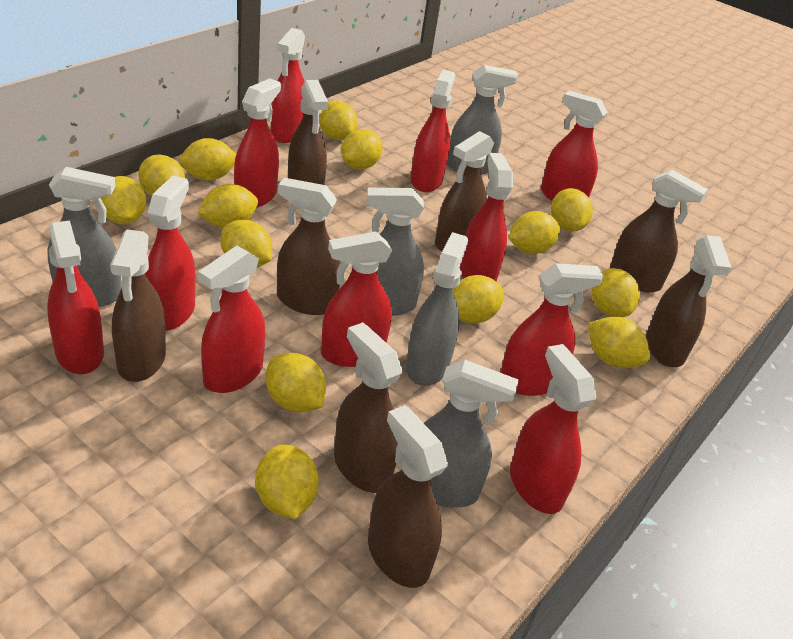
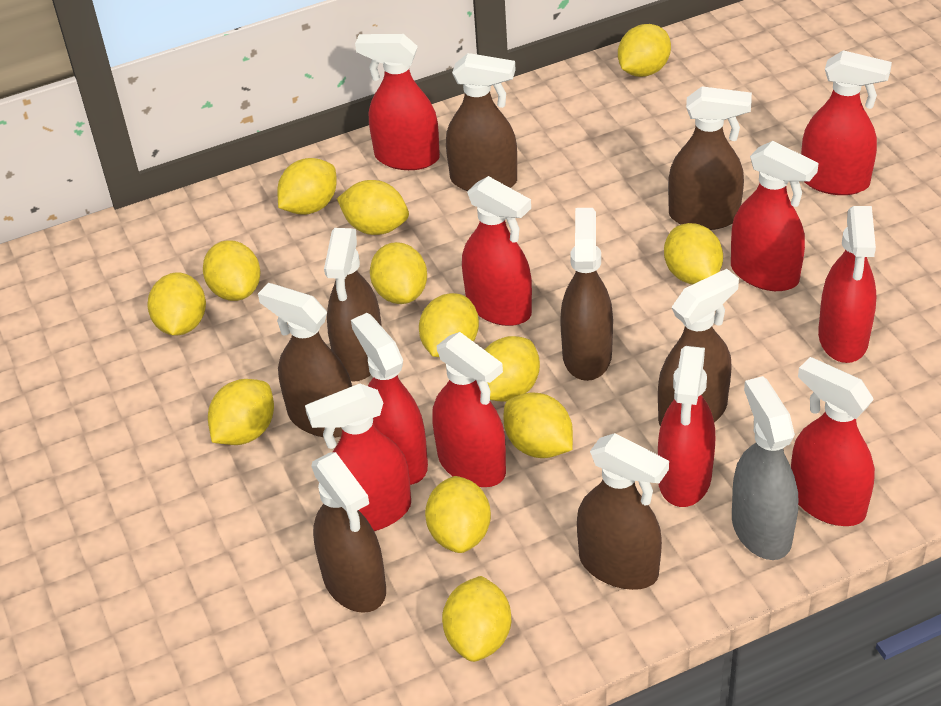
grey spray bottle: [47,167,122,307] [367,188,424,316] [406,232,468,386] [424,360,519,508] [447,65,518,175] = 5 -> [732,376,798,560] = 1
red spray bottle: [47,220,104,374] [145,176,195,331] [199,246,265,393] [234,78,281,208] [271,28,305,143] [321,231,392,367] [410,70,455,192] [459,153,513,282] [500,263,604,396] [510,344,597,514] [541,91,608,201] = 11 -> [305,384,411,531] [351,313,428,485] [355,34,440,170] [432,332,506,487] [462,176,532,326] [658,346,715,507] [731,141,819,291] [791,357,875,526] [801,50,892,195] [818,206,876,363] = 10
yellow lemon: [100,176,146,224] [138,155,185,196] [179,138,236,181] [197,184,258,228] [221,220,272,267] [255,444,319,519] [266,353,326,412] [319,101,358,140] [341,129,383,169] [454,275,504,323] [509,211,560,254] [551,188,593,232] [588,316,650,368] [592,268,640,317] = 14 -> [147,272,206,336] [203,240,260,301] [208,379,274,445] [277,158,337,215] [337,180,409,235] [370,242,427,304] [419,293,479,357] [425,476,491,553] [442,576,511,662] [485,336,540,402] [503,392,573,458] [618,24,671,77] [664,223,723,284] = 13

